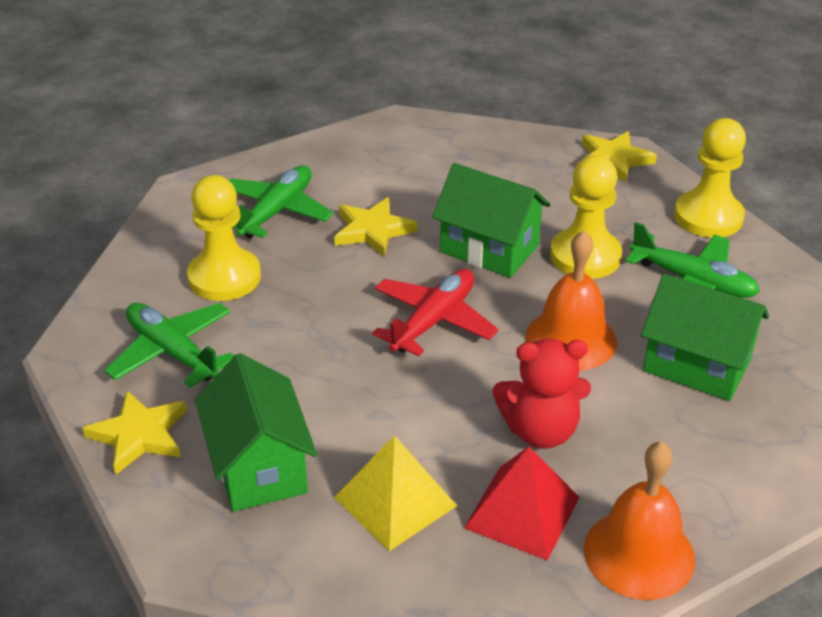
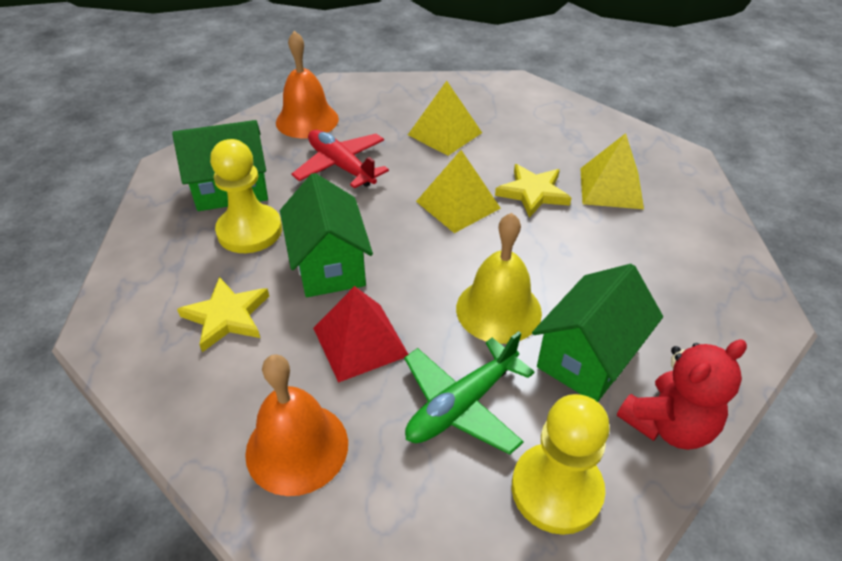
green plane: [104,303,234,388] [229,165,334,238] [625,222,760,298] = 3 -> [404,331,535,455] = 1
yellow bell: none = 0 -> [456,213,542,344] = 1
yellow pawn: [187,175,261,301] [550,155,622,279] [674,118,746,238] = 3 -> [210,139,282,253] [512,394,610,535] = 2
yellow pyramid: [334,435,457,551] = 1 -> [408,81,482,156] [416,150,501,233] [580,133,644,209] = 3
yellow star: [82,390,187,475] [334,197,418,257] [582,131,657,183] = 3 -> [177,277,269,352] [495,164,571,218] = 2

